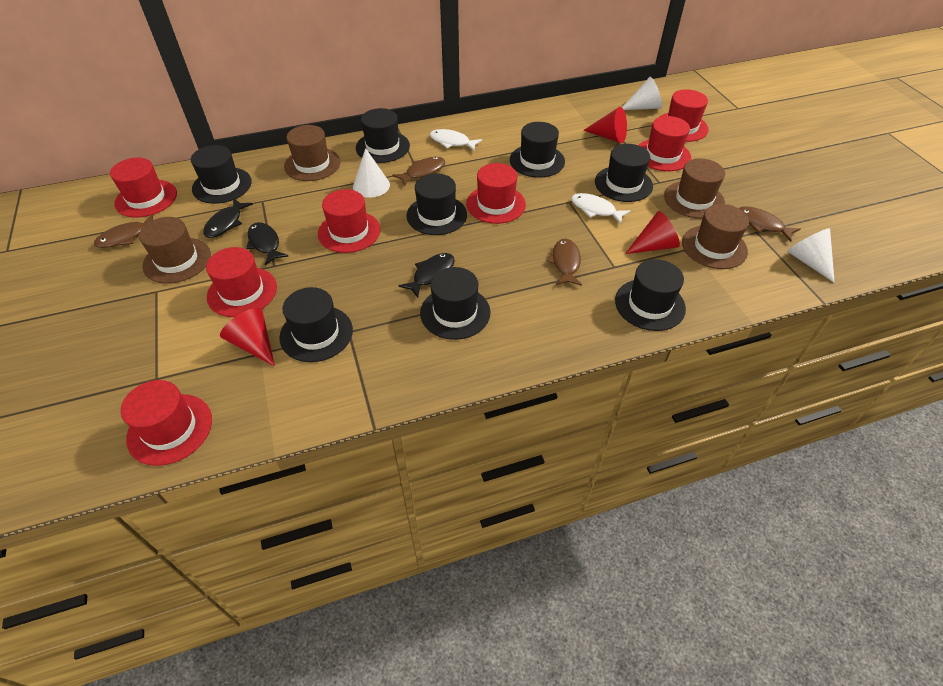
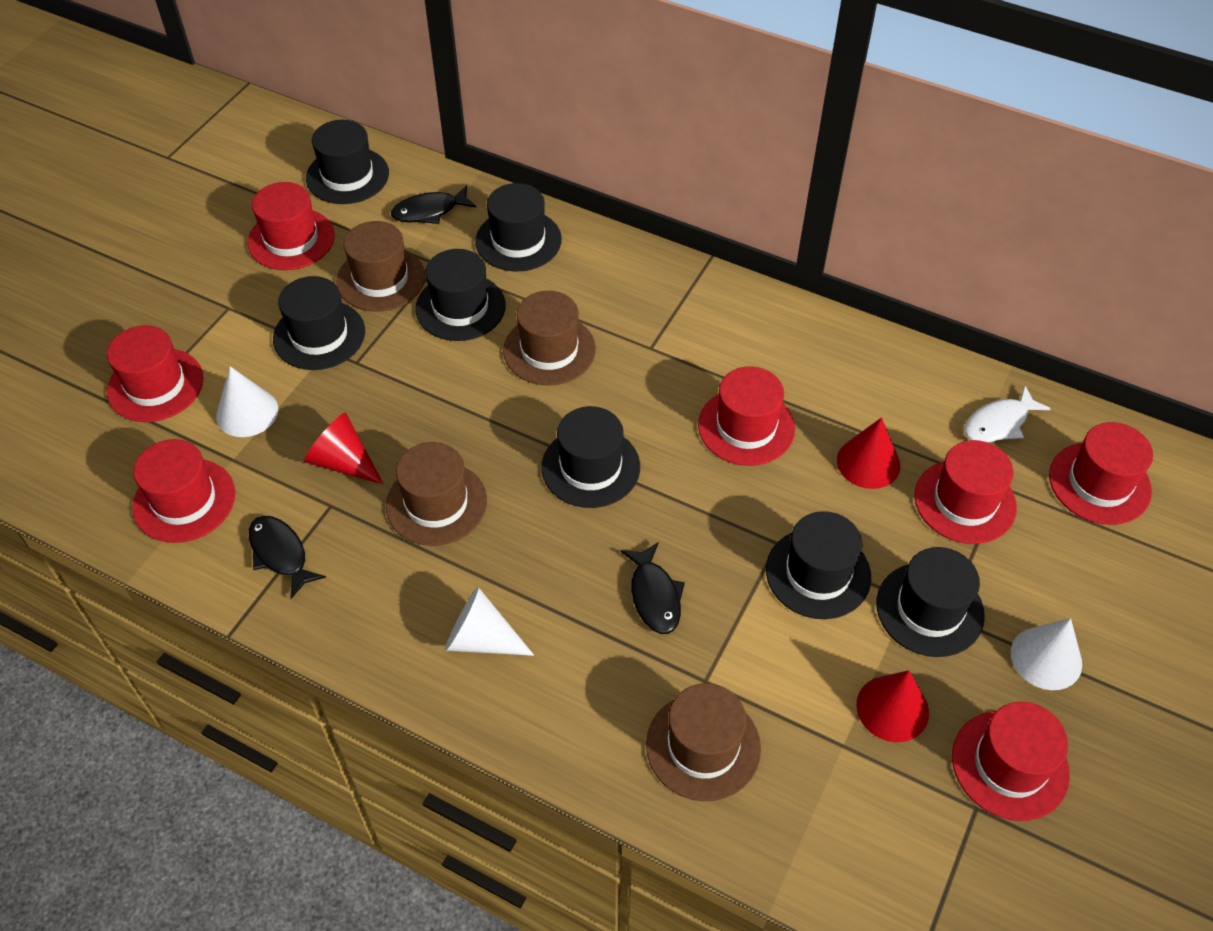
black hat: [191,145,252,204] [279,287,353,362] [356,108,410,163] [406,173,467,235] [420,267,490,340] [510,122,565,178] [595,144,653,202] [615,259,686,331] = 8 -> [273,276,365,370] [306,120,389,204] [415,249,506,341] [475,183,562,271] [541,406,640,508] [766,511,871,619] [876,547,985,657] = 7
brown fish: [94,214,153,248] [392,157,445,186] [547,239,582,286] [739,206,800,242] = 4 -> none = 0
white fish: [430,129,482,151] [571,193,631,224] = 2 -> [964,386,1050,442] = 1

